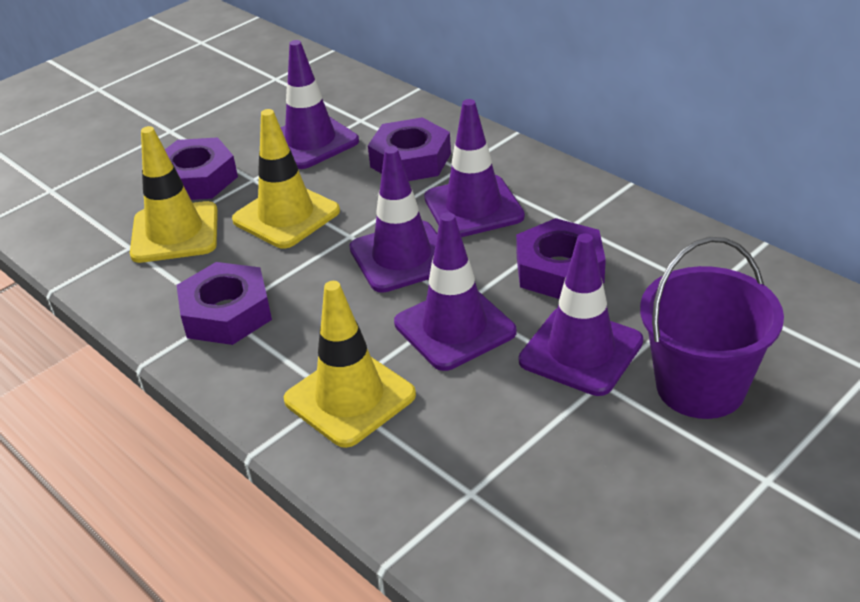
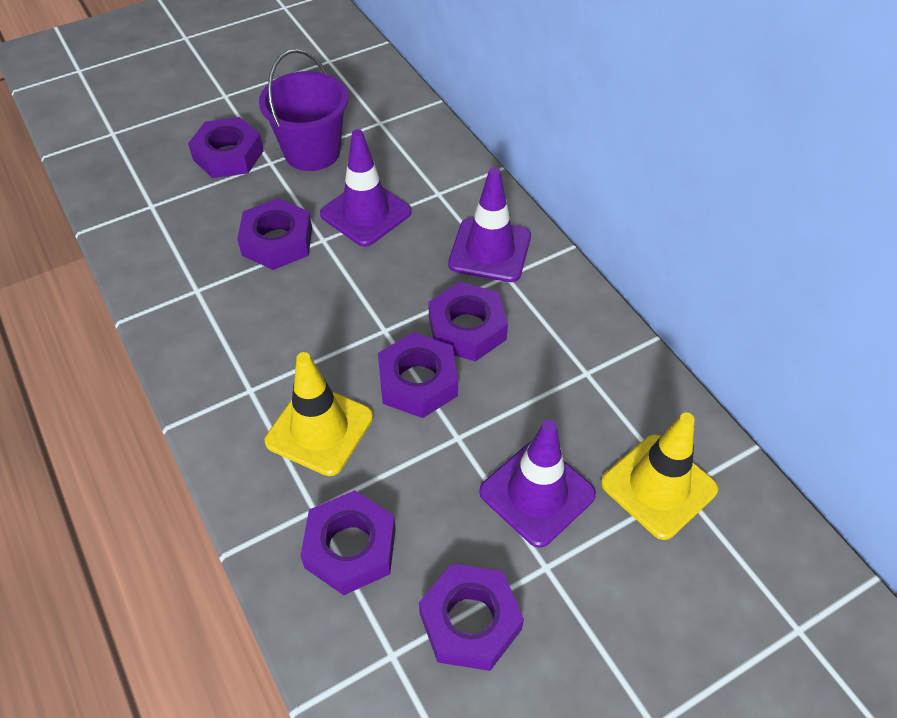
purple nut: [165,137,238,200] [177,262,272,345] [368,118,451,181] [516,218,606,299] = 4 -> [188,117,264,178] [237,198,312,270] [300,490,396,595] [378,332,458,418] [419,564,524,671] [428,282,508,362] = 6
purple traffic cone: [280,40,359,169] [349,146,437,293] [394,212,517,371] [424,99,525,237] [519,233,643,396] = 5 -> [320,129,412,247] [448,167,531,282] [479,420,596,548] = 3
yellow traffic cone: [130,126,218,263] [232,109,340,249] [284,281,416,448] = 3 -> [265,352,373,476] [601,413,718,540] = 2

